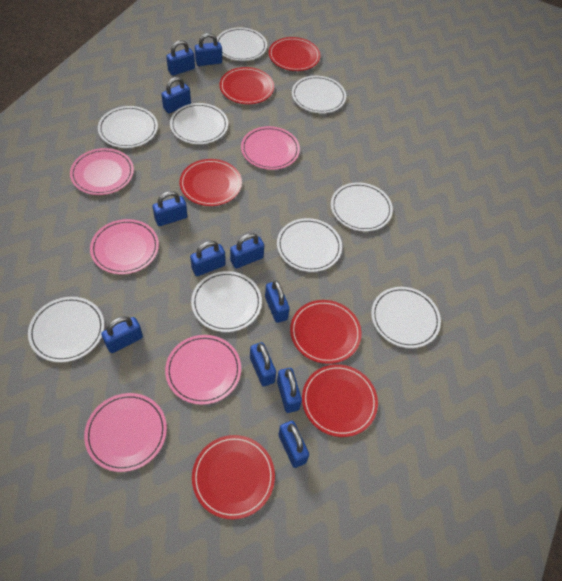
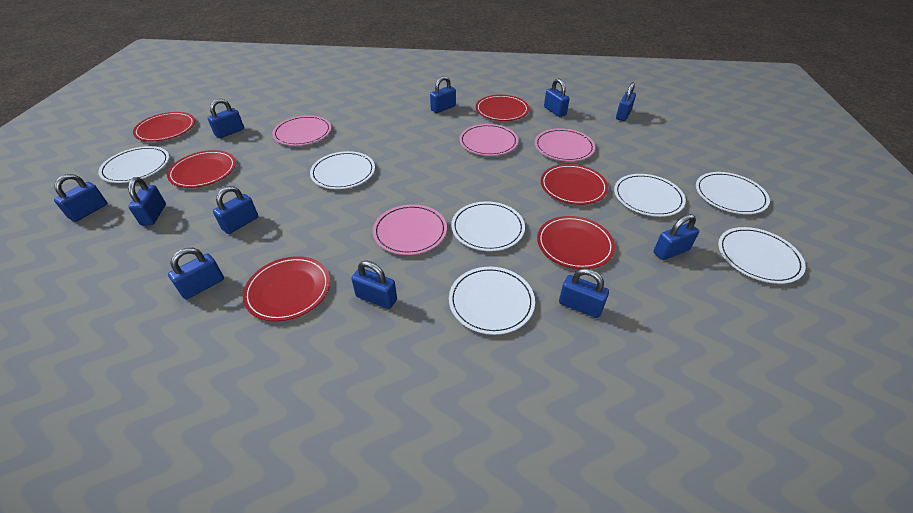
pink plate: [70,148,134,195] [84,393,167,472] [90,219,159,274] [165,335,241,405] [241,126,300,170] = 5 -> [272,115,331,146] [373,204,447,255] [459,124,518,156] [535,128,595,162] = 4
white plate: [28,297,104,362] [98,106,158,148] [170,103,228,144] [191,271,262,332] [217,27,267,61] [277,218,342,272] [292,76,346,113] [331,182,393,232] [371,287,441,348] = 9 -> [98,146,169,183] [310,151,375,189] [449,267,535,335] [451,201,525,251] [614,174,686,217] [696,172,770,214] [718,227,806,284] = 7

